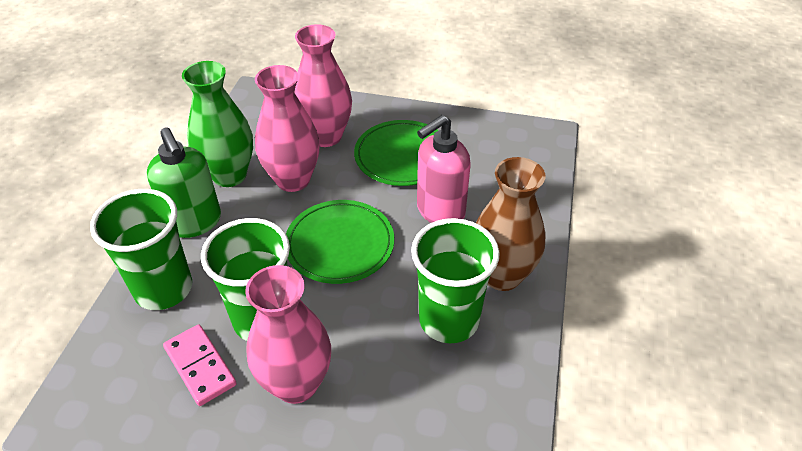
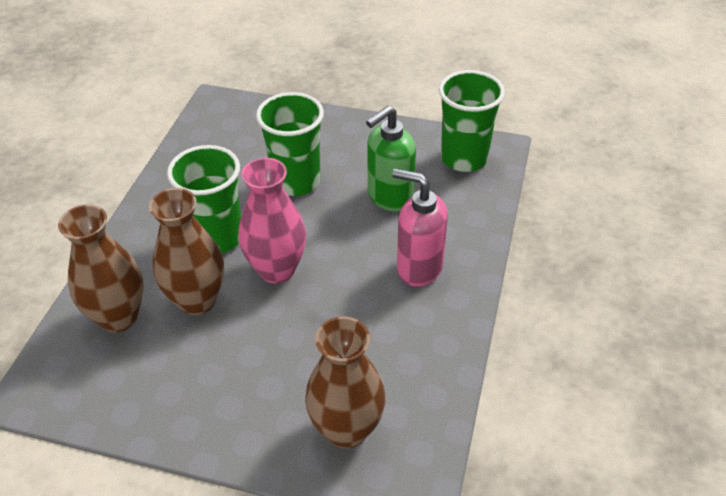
brown vase: [476,157,545,291] = 1 -> [58,204,144,332] [149,188,224,315] [305,316,386,449] = 3
green plate: [286,200,394,284] [354,120,439,186] = 2 -> none = 0
green vase: [182,61,253,187] = 1 -> none = 0
pink domino: [163,324,237,406] = 1 -> none = 0
pink vase: [245,265,331,404] [255,65,320,192] [295,24,352,147] = 3 -> [239,158,306,284] = 1

